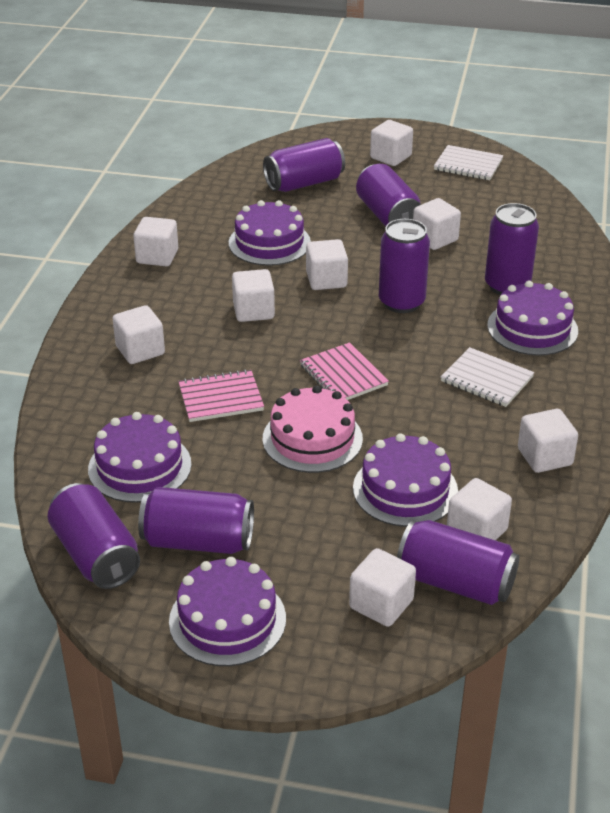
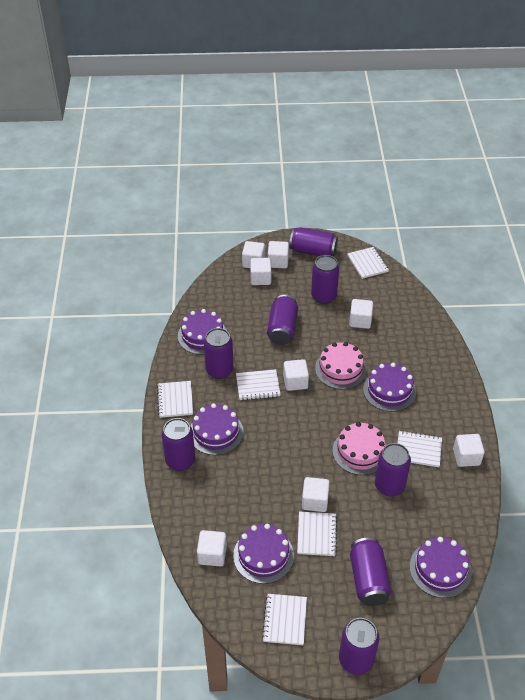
pink cake: [263,385,363,473] = 1 -> [315,342,367,389] [332,422,386,475] = 2
pink notebook: [178,369,264,422] [300,343,389,400] = 2 -> none = 0
purple can: [48,483,140,589] [138,487,254,554] [263,138,345,192] [356,164,421,226] [379,219,430,313] [397,520,519,605] [485,203,539,295] = 7 -> [162,418,195,471] [204,328,233,379] [267,295,298,345] [289,227,338,256] [311,255,339,304] [339,618,379,675] [350,538,392,606] [375,443,411,496] = 8
white cube: [112,305,165,364] [133,217,178,266] [232,269,275,322] [306,239,348,290] [349,548,416,627] [370,120,413,166] [413,198,461,250] [447,478,512,540] [518,409,578,473] = 9 -> [197,530,227,567] [242,241,265,268] [250,258,271,285] [268,241,289,268] [283,359,309,391] [302,477,330,512] [349,299,373,329] [453,434,485,467] = 8
white notebook: [434,145,503,180] [441,347,534,407] = 2 -> [157,381,193,418] [236,369,281,400] [262,594,307,645] [297,512,337,556] [347,247,389,279] [398,431,442,467] = 6

